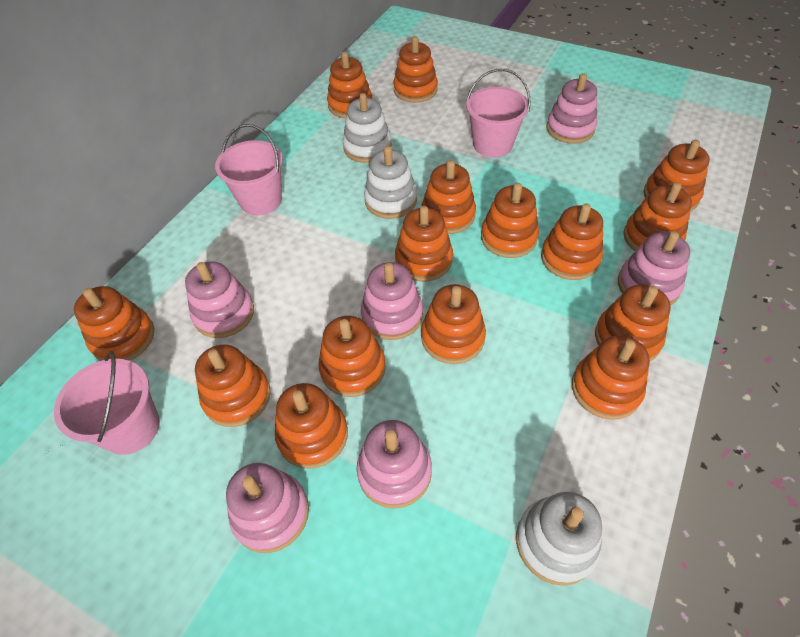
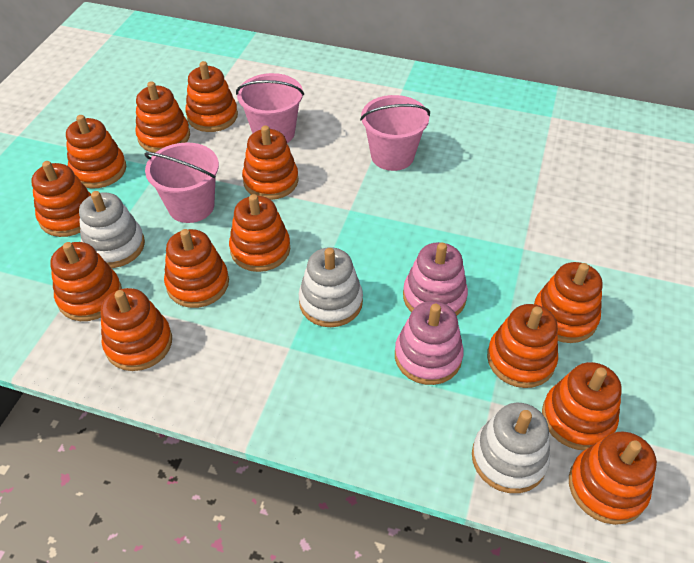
orange stacking toy: [74,286,154,361] [195,344,271,427] [275,383,348,469] [318,316,386,397] [327,51,372,118] [393,36,438,103] [395,206,453,282] [421,160,476,234] [421,284,486,364] [481,183,539,258] [541,203,603,280] [572,335,650,420] [595,284,671,361] [623,182,692,251] [644,140,710,212] = 15 -> [31,161,91,237] [50,242,122,321] [66,115,126,188] [101,288,172,371] [135,81,190,153] [164,229,229,308] [185,61,238,132] [229,194,290,272] [242,125,299,200] [487,304,558,388] [534,262,603,343] [542,362,622,450] [569,431,657,525] = 13
pink stacking toy: [185,262,254,338] [226,463,309,553] [357,420,432,508] [361,262,423,340] [546,73,597,144] [618,231,690,305] = 6 -> [395,301,464,385] [403,242,468,315] = 2

